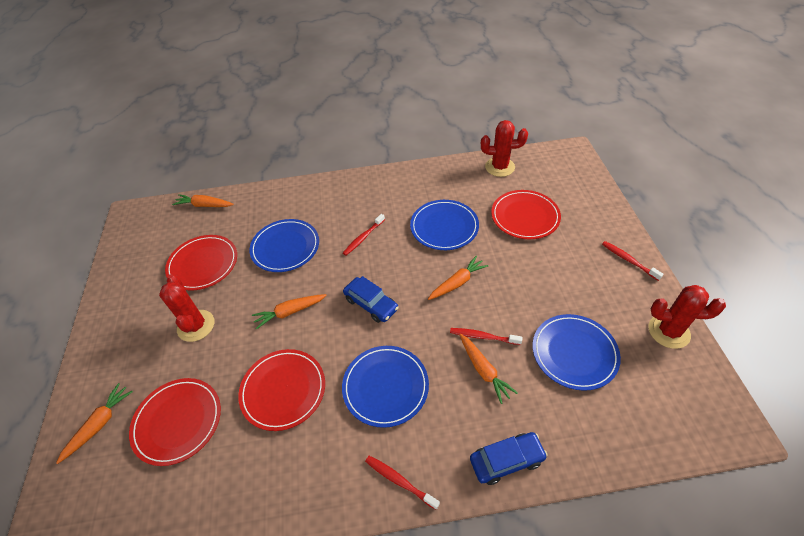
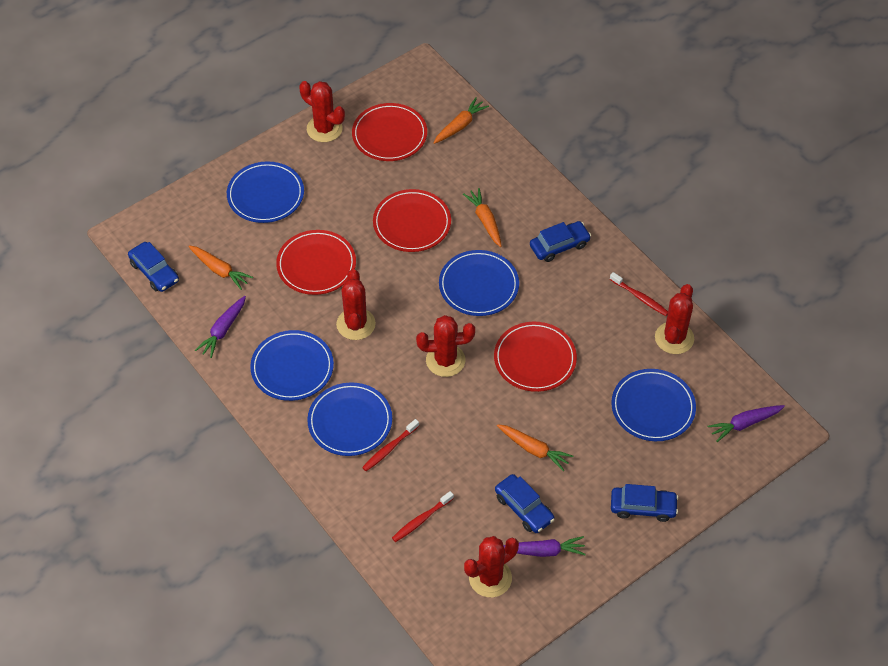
blue car: [343,276,399,323] [470,432,548,485] = 2 -> [128,242,179,292] [495,474,555,533] [530,221,591,262] [611,484,679,522] = 4
blue plate: [250,219,319,272] [342,346,429,428] [410,200,479,250] [532,314,621,391] = 4 -> [227,161,304,223] [250,330,334,401] [307,382,392,456] [439,250,519,316] [611,369,696,441] = 5
orange carrot: [56,383,133,464] [172,194,234,207] [252,294,327,329] [428,256,488,300] [460,334,518,404] = 5 -> [188,245,253,290] [434,97,489,144] [463,188,502,247] [497,424,573,471] = 4
purple carrot: none = 0 -> [195,296,246,358] [504,536,586,557] [708,405,785,442] = 3
red cactus: [159,274,214,342] [481,120,528,177] [648,285,726,349] = 3 -> [299,81,345,142] [336,269,376,340] [416,315,475,377] [464,536,519,598] [655,284,694,354] = 5
red toothbrush: [343,214,385,256] [365,456,440,510] [450,328,523,345] [602,241,664,281] = 4 -> [362,419,419,471] [392,491,454,542] [610,272,668,316] = 3

